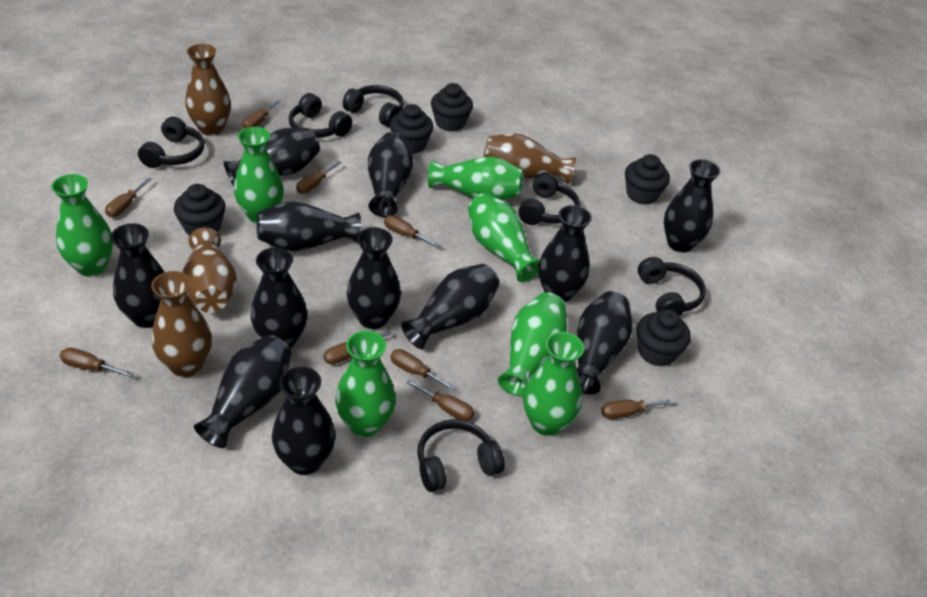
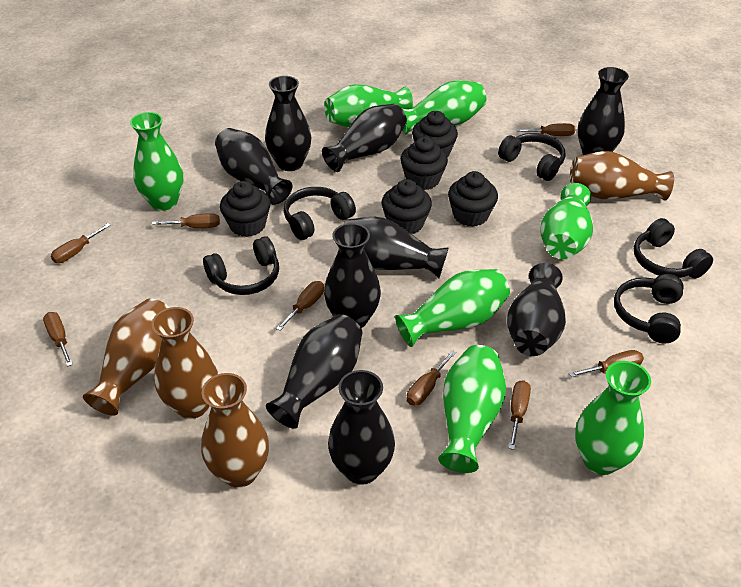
black headphones: [138,117,204,168] [289,93,352,138] [343,85,404,127] [417,419,505,492] [518,172,580,225] [638,257,706,316] = 6 -> [203,236,279,295] [284,187,356,240] [498,133,566,181] [614,274,684,343] [634,218,713,278] = 5
black vase: [111,223,165,328] [194,335,292,448] [223,128,320,186] [251,247,307,349] [257,201,362,251] [272,366,335,475] [347,228,401,329] [368,132,413,217] [401,264,500,349] [538,205,592,302] [577,291,633,395] [664,159,720,253] = 12 -> [215,128,292,205] [265,76,311,171] [266,314,363,429] [322,104,407,172] [324,223,381,328] [328,370,395,485] [344,217,449,278] [507,263,566,356] [578,67,629,155] = 9
brown screwdriver: [59,348,133,377] [105,178,152,217] [242,99,281,129] [296,161,342,194] [324,330,392,365] [384,215,440,248] [390,349,456,390] [406,379,474,421] [601,399,674,419] = 9 -> [43,312,73,366] [51,223,111,263] [152,213,220,228] [276,281,324,331] [407,350,456,406] [509,380,531,450] [516,123,575,136] [569,350,644,377] = 8

